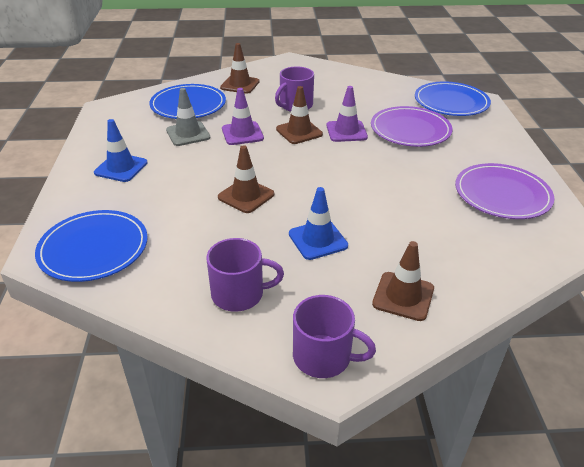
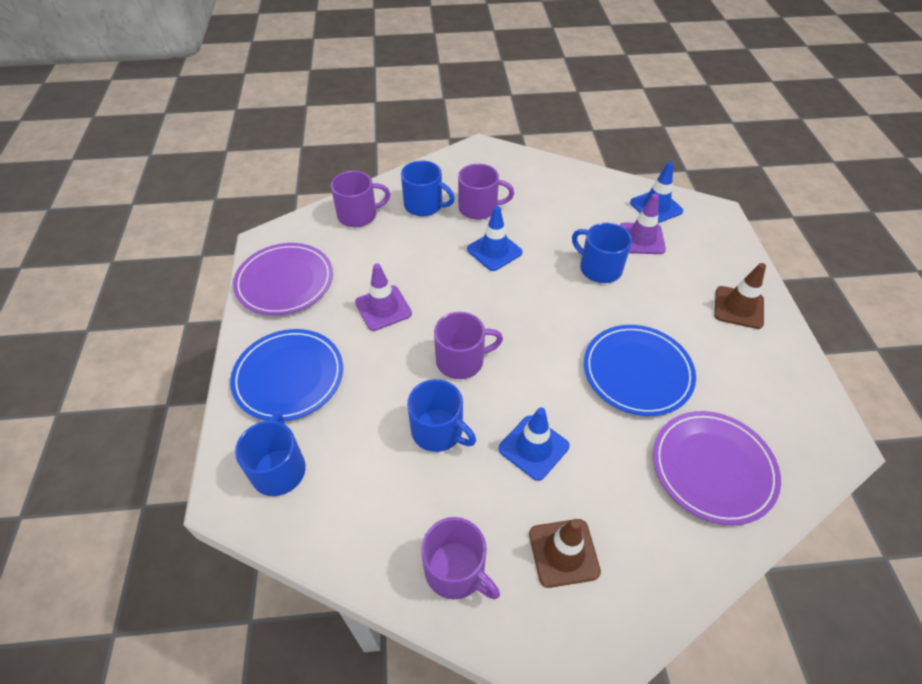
blue mug: none = 0 -> [235,412,306,496] [401,160,455,216] [407,379,476,452] [572,223,632,283] = 4
blue plate: [35,210,148,282] [149,84,226,119] [415,82,491,116] = 3 -> [230,329,343,421] [584,325,696,416] = 2
blue traffic cone: [94,119,147,182] [289,187,348,260] = 2 -> [467,206,522,271] [499,407,569,481] [630,162,683,223] = 3
brown traffic cone: [218,145,274,213] [220,43,260,94] [276,86,323,144] [372,241,434,321] = 4 -> [529,519,601,588] [714,263,766,329] = 2
grey traffic cone: [166,88,210,146] = 1 -> none = 0
purple mug: [206,238,284,312] [275,67,314,112] [293,295,376,378] = 3 -> [331,171,390,227] [421,517,500,600] [434,312,503,379] [458,164,514,220] = 4

